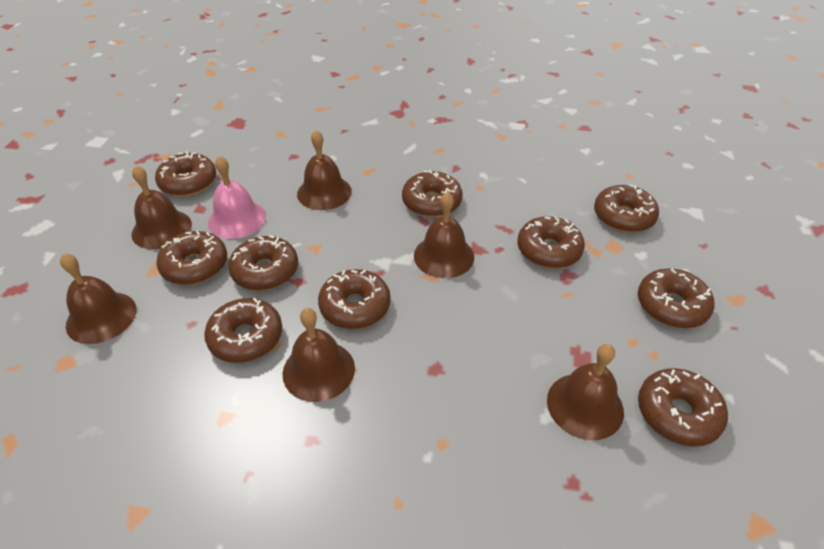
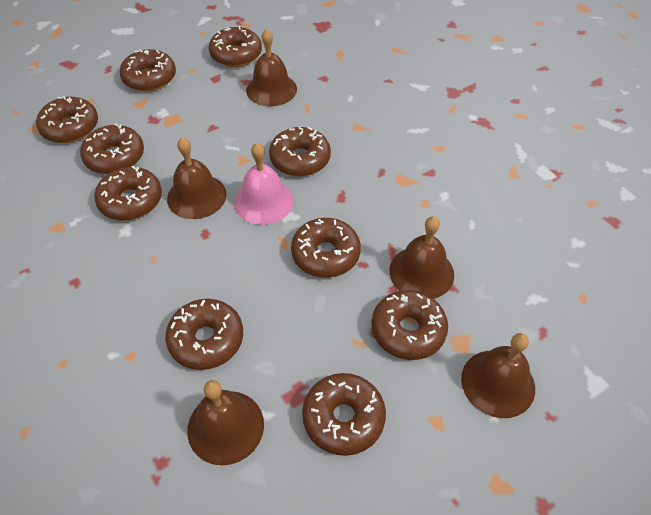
brown bell: [60,253,136,344] [131,166,192,249] [283,308,355,402] [297,130,352,210] [414,192,474,278] [547,344,624,440] = 6 -> [167,137,226,219] [187,380,264,466] [246,29,297,106] [389,216,454,299] [461,333,535,418] = 5

